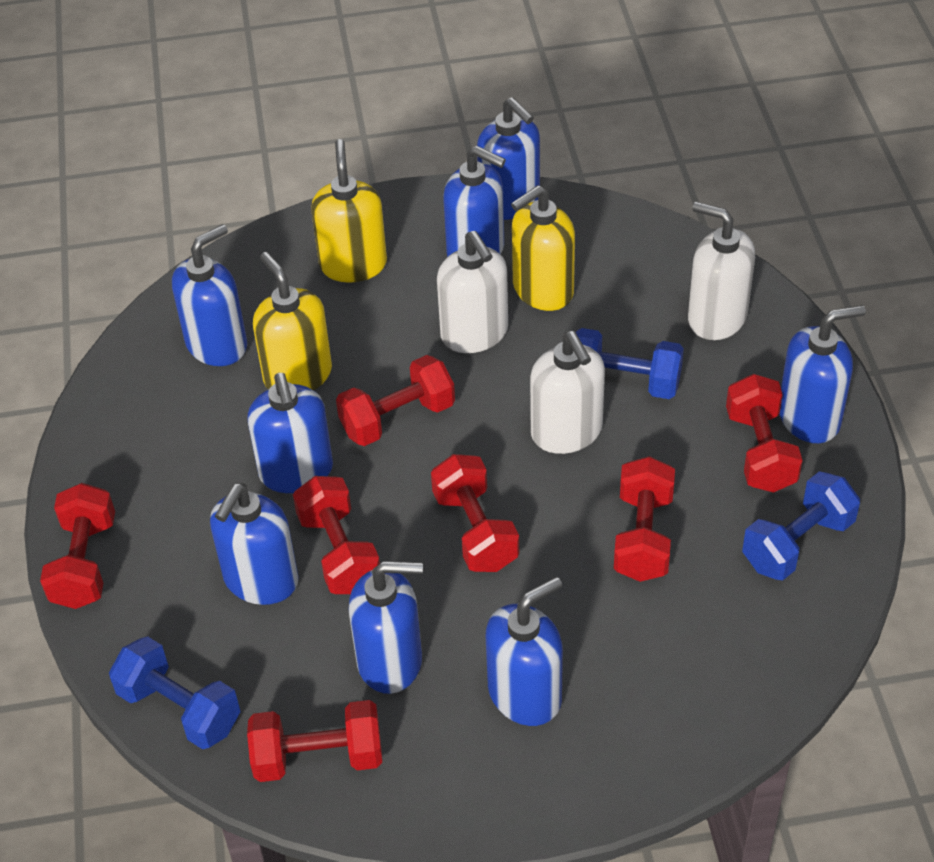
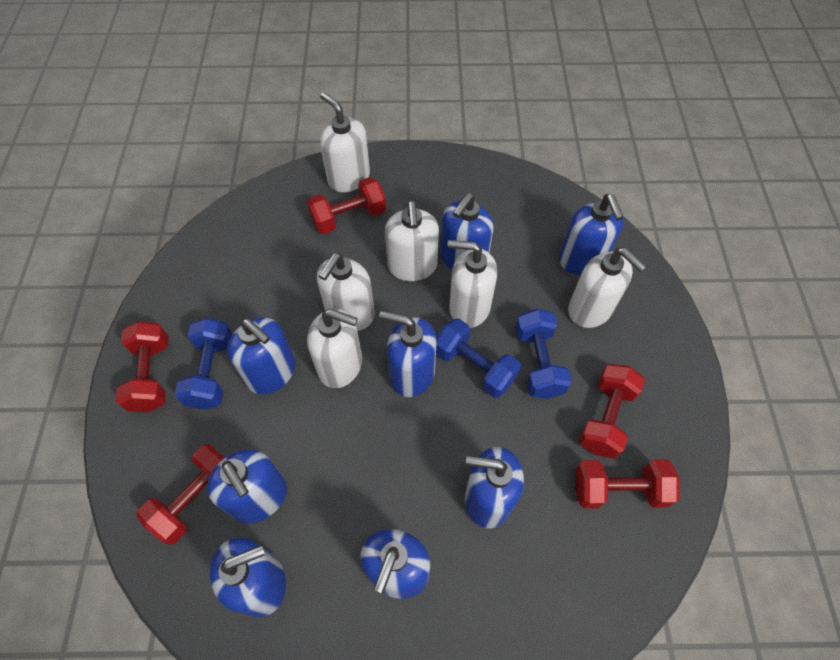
red dumbbell: [40,483,115,609] [247,700,382,782] [293,476,380,594] [336,355,455,446] [431,454,519,572] [614,456,675,582] [726,374,803,493] = 7 -> [116,321,168,412] [136,444,224,545] [307,177,386,234] [575,459,680,509] [579,364,645,459] = 5
white soap dispenser: [437,231,508,353] [530,331,605,454] [688,202,755,340] = 3 -> [307,308,362,388] [317,253,375,331] [320,92,370,193] [385,201,439,281] [448,240,497,328] [568,248,646,328] = 6
yellow soap dispenser: [253,252,332,390] [311,139,387,283] [511,185,575,311] = 3 -> none = 0

